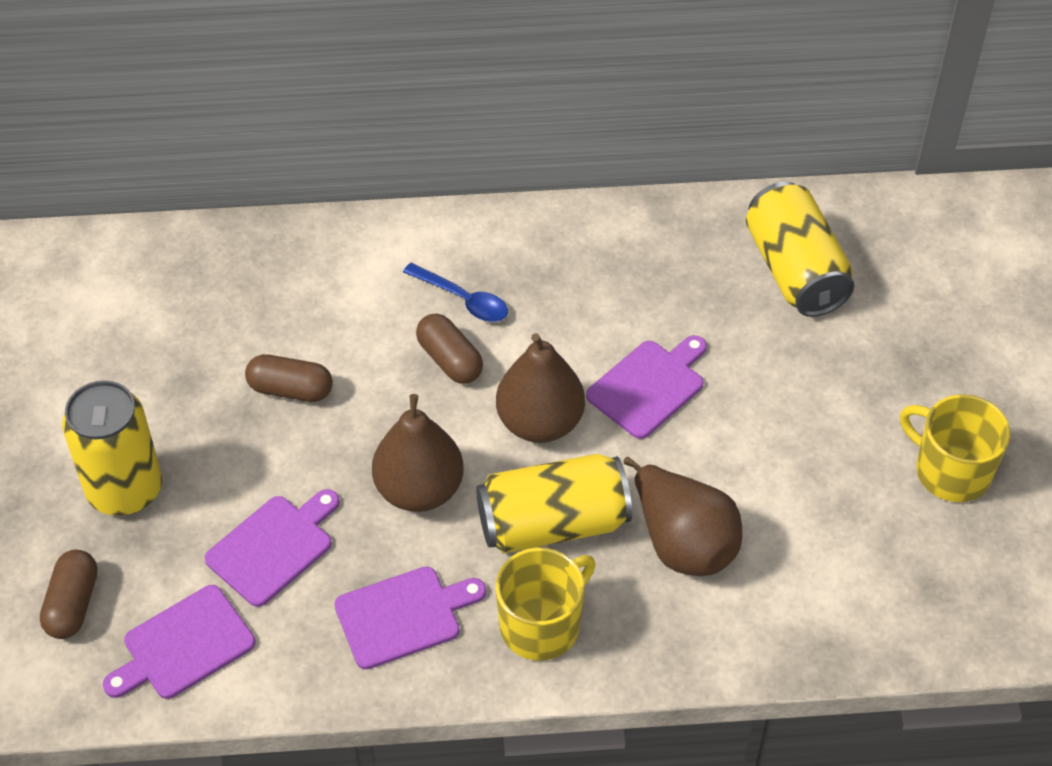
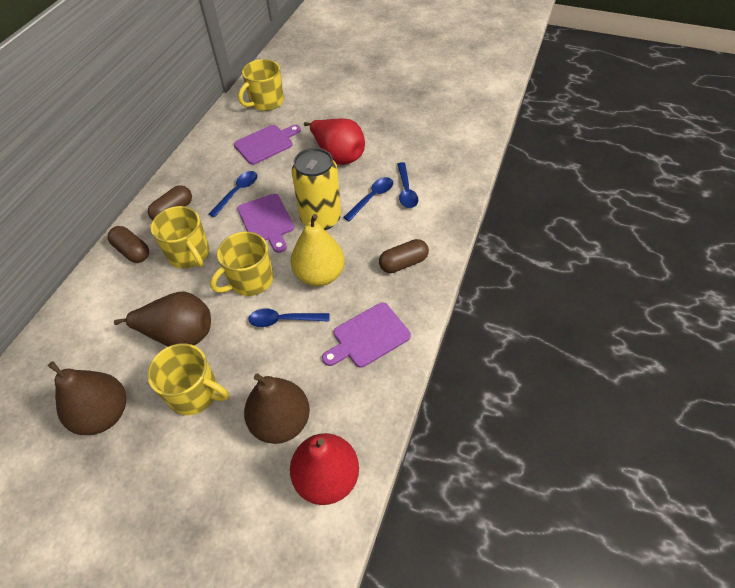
blue spoon: [403,263,508,322] = 1 -> [209,171,257,217] [248,308,329,327] [343,177,393,221] [397,162,418,208] = 4
purple cutting board: [103,585,255,699] [205,489,339,607] [334,566,486,669] [586,335,707,439] = 4 -> [234,125,301,165] [237,194,294,253] [322,303,411,368] = 3
red pear: none = 0 -> [290,433,359,505] [304,118,365,165] = 2
yellow can: [62,380,162,516] [476,454,632,553] [746,182,854,317] = 3 -> [291,148,341,230] = 1
yellow mug: [496,548,596,661] [900,394,1010,502] = 2 -> [147,343,229,415] [151,206,209,268] [210,232,273,296] [238,59,284,111] = 4
yellow pear: none = 0 -> [291,214,345,286] = 1

